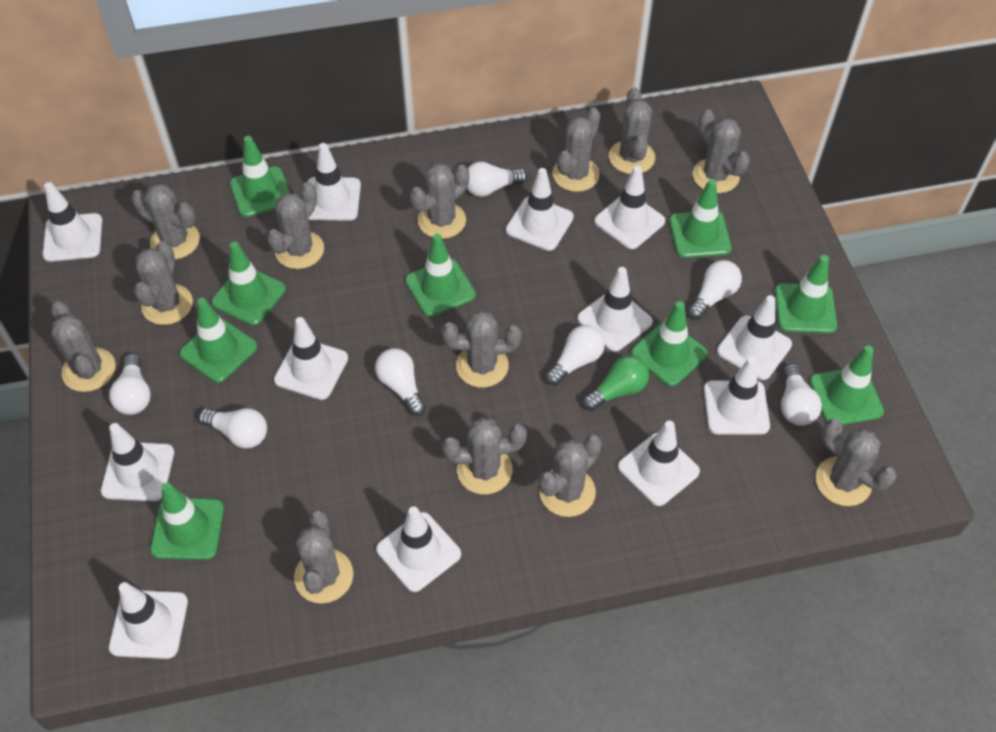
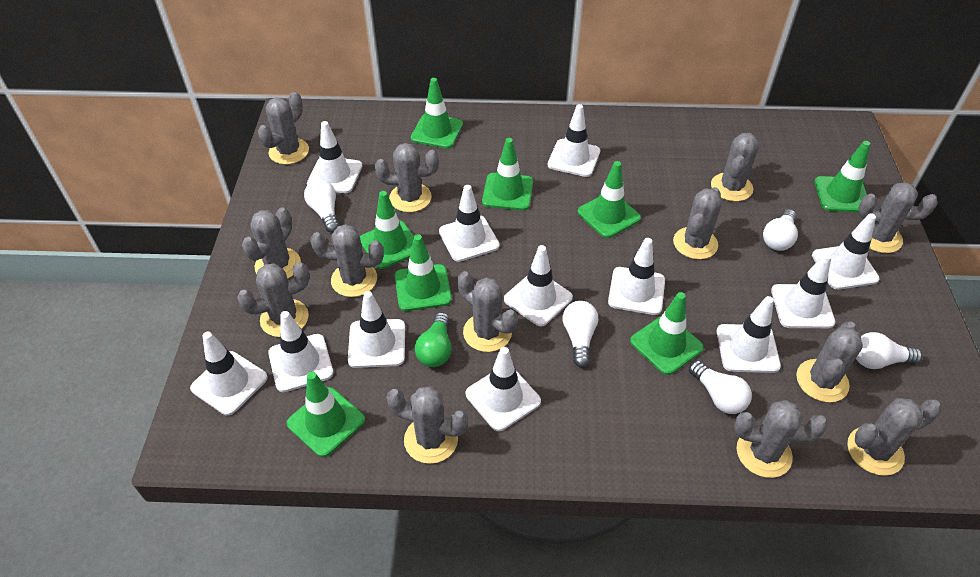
green traffic cone: [150,483,224,560] [180,298,257,383] [211,242,286,325] [230,136,290,217] [405,233,476,317] [631,301,708,386] [669,179,732,258] [775,255,837,333] [810,345,884,425] = 9 -> [287,372,365,457] [360,191,414,269] [395,234,452,311] [411,78,463,149] [482,138,533,210] [578,161,641,238] [630,292,704,375] [814,141,870,212] = 8
white light bulb: [109,354,151,415] [199,408,267,449] [375,348,426,416] [467,162,528,197] [545,325,605,386] [688,260,742,320] [781,363,822,426] = 7 -> [304,179,339,232] [563,301,598,367] [689,360,752,414] [763,209,798,251] [856,332,922,369] = 5

